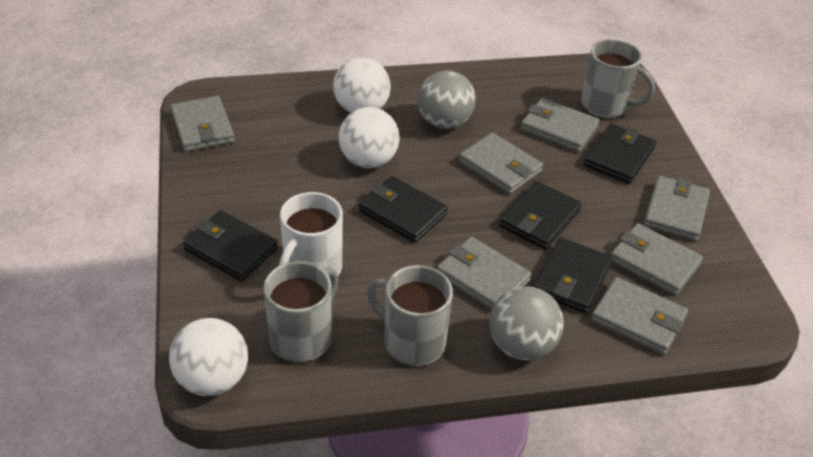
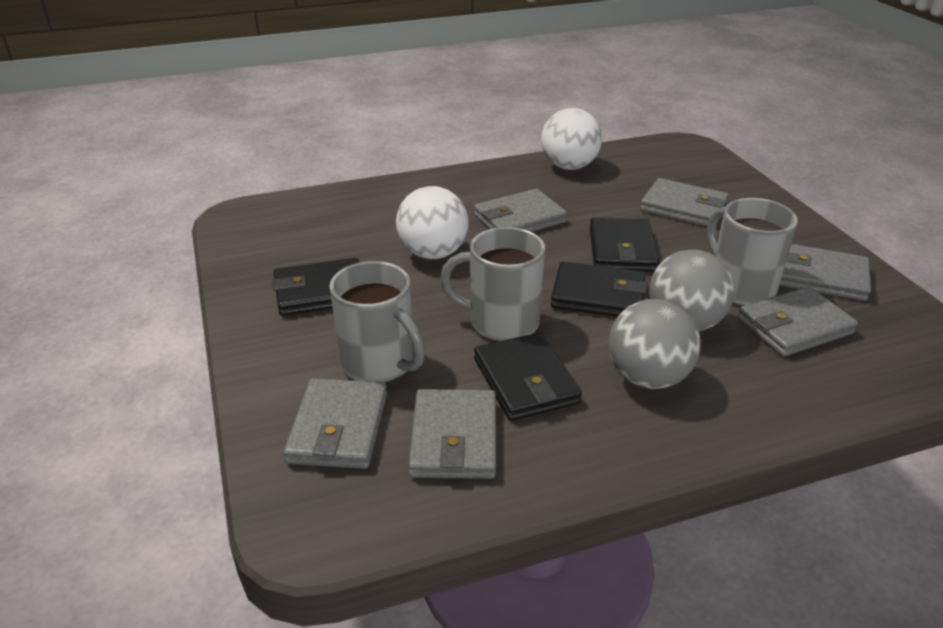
black wallet: [183,210,278,281] [359,176,448,243] [499,181,582,250] [533,238,613,313] [584,124,656,184] = 5 -> [272,258,360,316] [474,333,582,421] [551,262,647,317] [590,218,659,272] = 4
grey wallet: [171,96,235,152] [437,237,532,309] [459,133,543,194] [521,98,599,152] [591,277,688,355] [611,223,703,296] [644,176,710,241] = 7 -> [283,378,387,469] [408,389,496,479] [474,189,567,232] [640,178,729,226] [737,287,858,357] [780,244,871,301] = 6
white ball: [169,318,248,396] [333,57,391,113] [339,107,400,168] = 3 -> [396,186,468,259] [541,108,602,170] = 2
white mug: [279,192,343,278] = 1 -> none = 0

